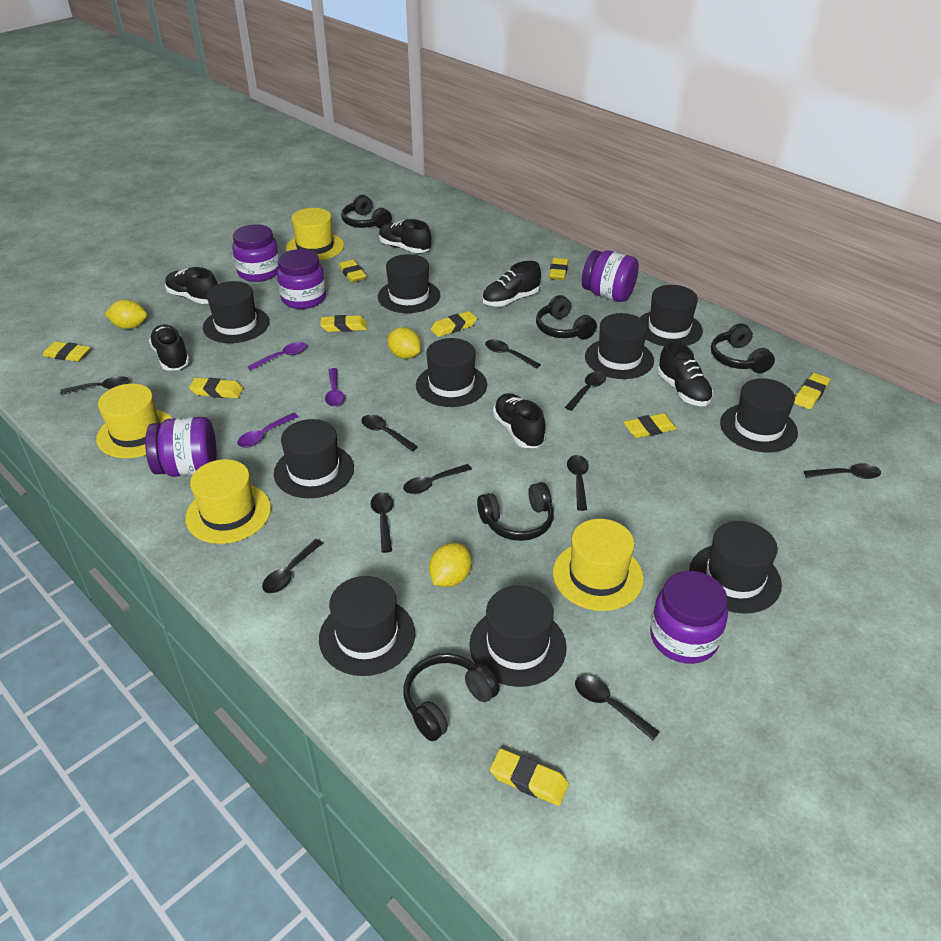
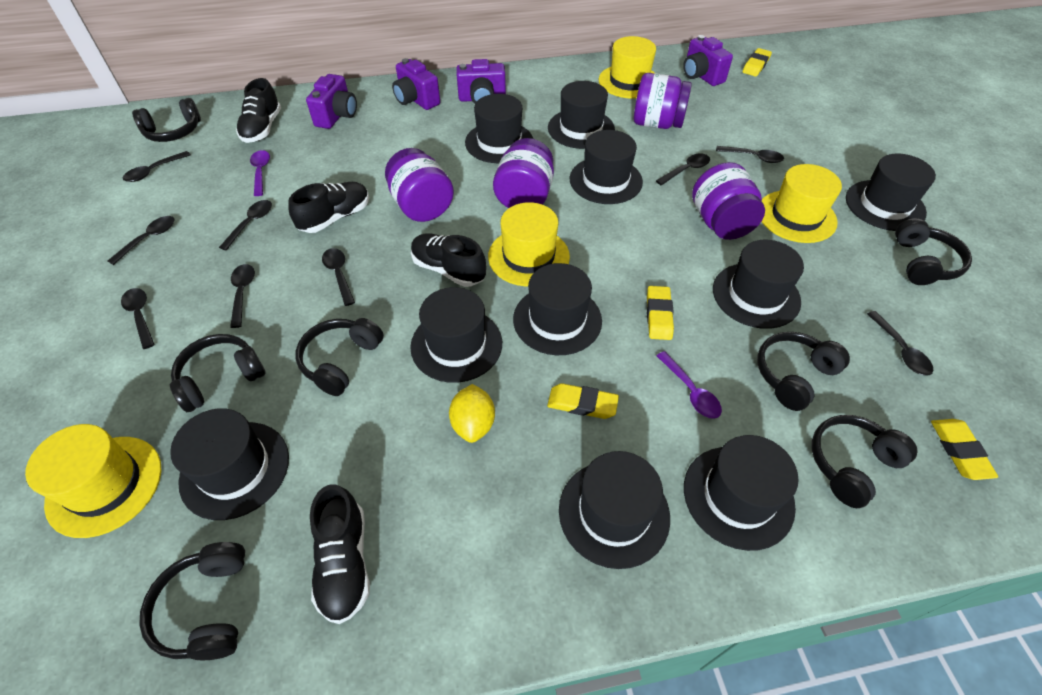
black headphones: [341,195,392,229] [403,653,500,741] [477,482,554,541] [536,295,597,340] [711,323,775,373] = 5 -> [132,98,201,142] [139,542,245,660] [170,334,266,412] [296,318,384,396] [757,332,850,411] [812,415,918,508] [895,218,972,285] = 7
black shoe: [149,325,190,370] [165,267,217,304] [379,219,431,253] [482,261,541,307] [493,393,546,448] [658,341,713,406] = 6 -> [236,78,281,143] [288,182,370,233] [310,484,370,624] [411,234,486,287] = 4
black spoon: [60,376,130,395] [262,539,323,593] [361,415,418,451] [371,492,393,553] [403,464,472,494] [485,339,541,369] [565,372,606,411] [567,455,589,511] [575,675,660,740] [804,463,881,479] = 10 -> [108,216,175,265] [121,288,155,349] [123,151,191,182] [219,200,272,251] [230,264,255,328] [322,248,355,306] [656,154,710,185] [716,146,784,163] [867,311,933,376] = 9
purple camera: none = 0 -> [306,74,357,129] [392,58,440,110] [456,59,506,103] [683,35,733,86] = 4
purple jar: [145,417,216,477] [232,224,279,282] [277,249,326,309] [582,250,639,302] [650,571,728,664] = 5 -> [385,148,454,222] [493,138,554,208] [634,73,692,129] [692,162,765,240] = 4
purple spoon: [237,413,298,448] [247,342,307,371] [325,368,345,407] = 3 -> [250,150,270,196] [656,351,722,419] = 2
yellow eraser: [42,341,90,362] [189,378,243,398] [320,315,367,332] [339,260,366,282] [431,311,477,337] [490,749,569,806] [549,258,568,280] [624,413,677,438] [794,373,830,409] = 9 -> [547,383,619,419] [647,286,674,340] [743,48,772,77] [931,419,998,480] = 4
yellow lemon: [105,299,147,329] [387,327,421,359] [429,543,472,587] = 3 -> [449,384,495,443] = 1

